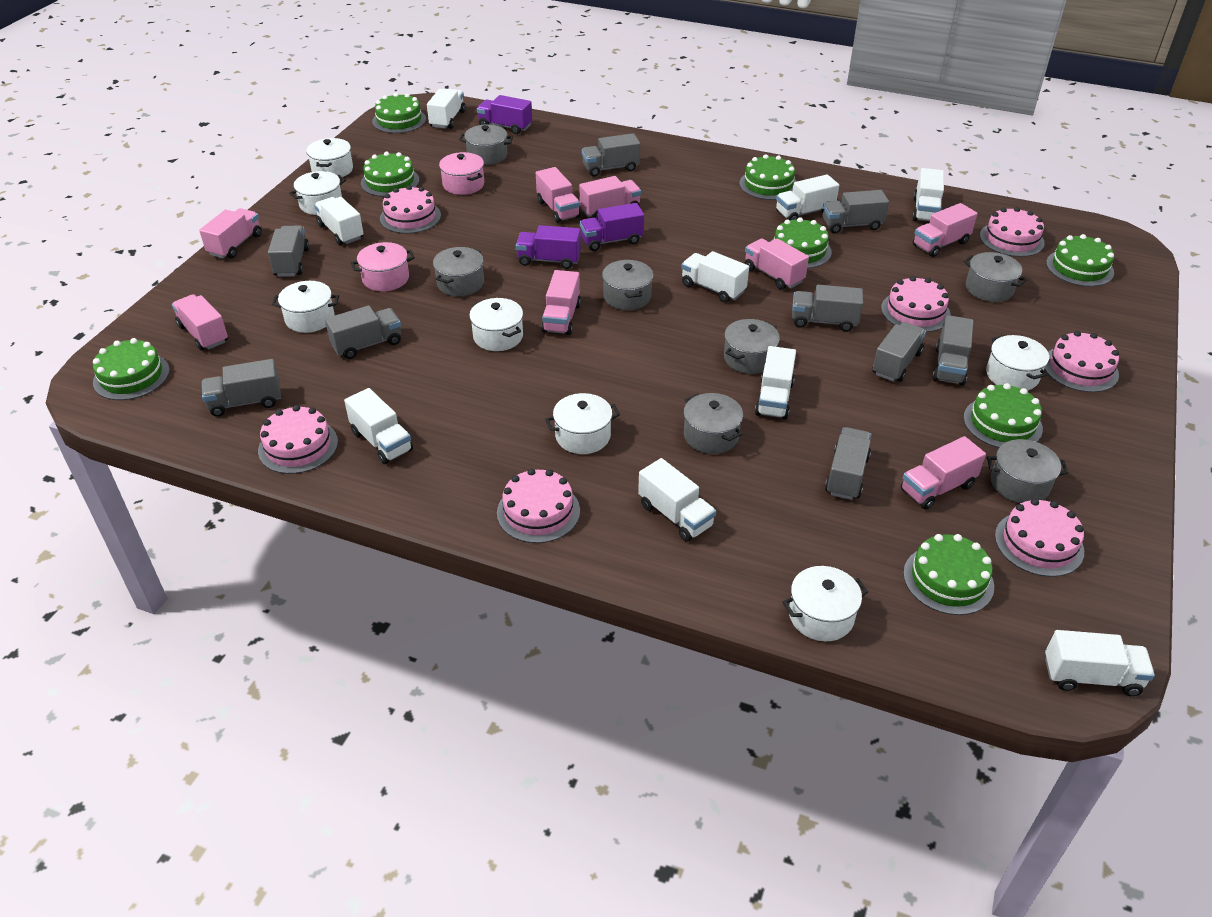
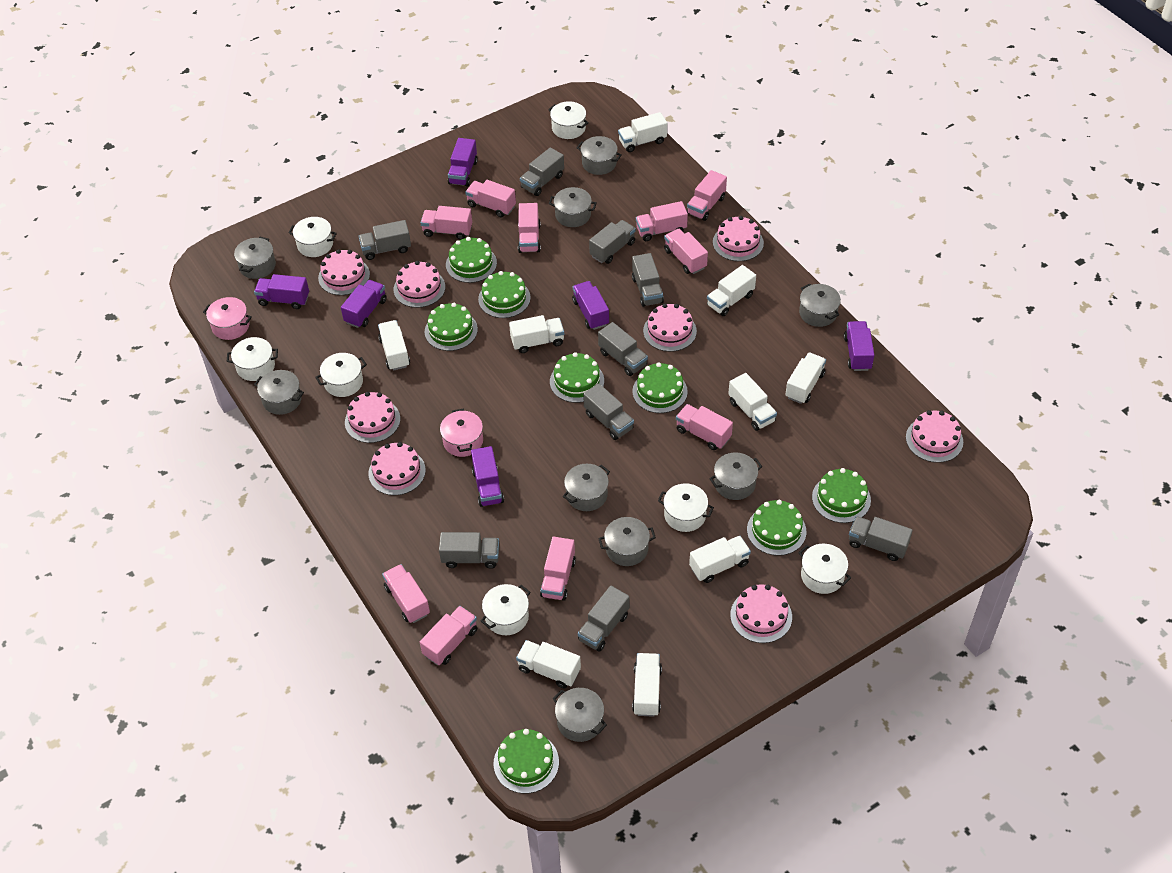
grey pot: [433,247,484,296] [459,124,513,165] [602,260,653,310] [683,393,743,454] [724,319,780,374] [964,252,1027,302] [987,439,1068,503] = 7 -> [234,237,276,279] [254,370,304,415] [549,187,597,227] [553,688,607,742] [563,464,610,511] [577,136,622,175] [598,517,656,566] [709,453,762,500] [799,284,841,327] = 9
pink cake: [258,405,338,474] [380,185,441,234] [497,469,580,543] [881,276,951,332] [980,207,1045,257] [995,498,1084,577] [1044,331,1119,392] = 7 -> [318,249,370,295] [345,392,400,443] [368,442,426,495] [394,261,445,308] [643,303,697,352] [713,216,764,261] [730,584,792,643] [906,410,963,463] = 8
pink truck: [172,294,228,351] [199,208,262,258] [536,167,581,223] [541,270,581,335] [579,176,641,220] [745,238,809,290] [901,436,986,509] [913,203,977,257] = 8 -> [382,564,430,623] [420,206,472,240] [420,606,477,665] [465,180,516,218] [518,203,541,253] [540,536,576,601] [636,201,688,241] [664,229,708,274] [676,404,733,450] [687,170,727,221] = 10
purple truck: [477,95,532,134] [516,225,581,269] [580,203,644,251] = 3 -> [254,274,309,309] [341,280,387,328] [448,138,478,187] [471,446,504,507] [572,281,609,330] [844,321,874,371] = 6

